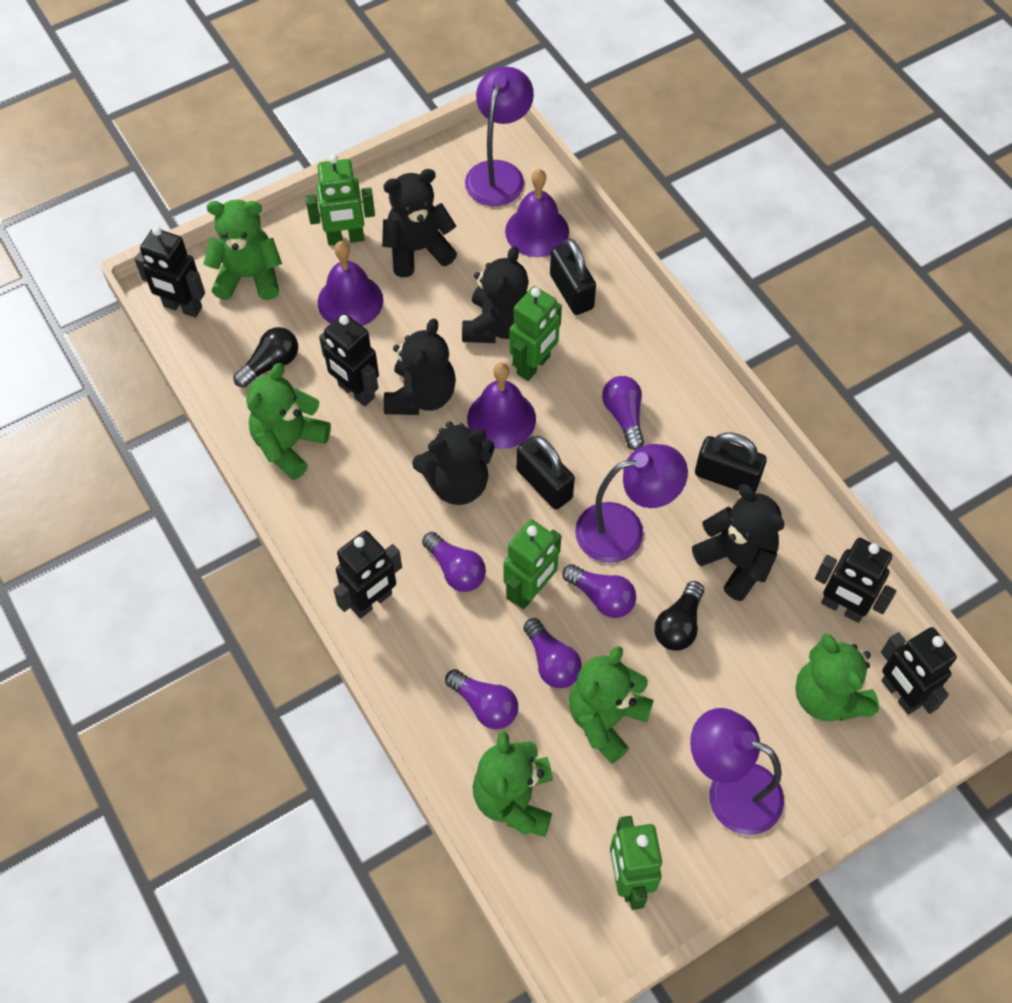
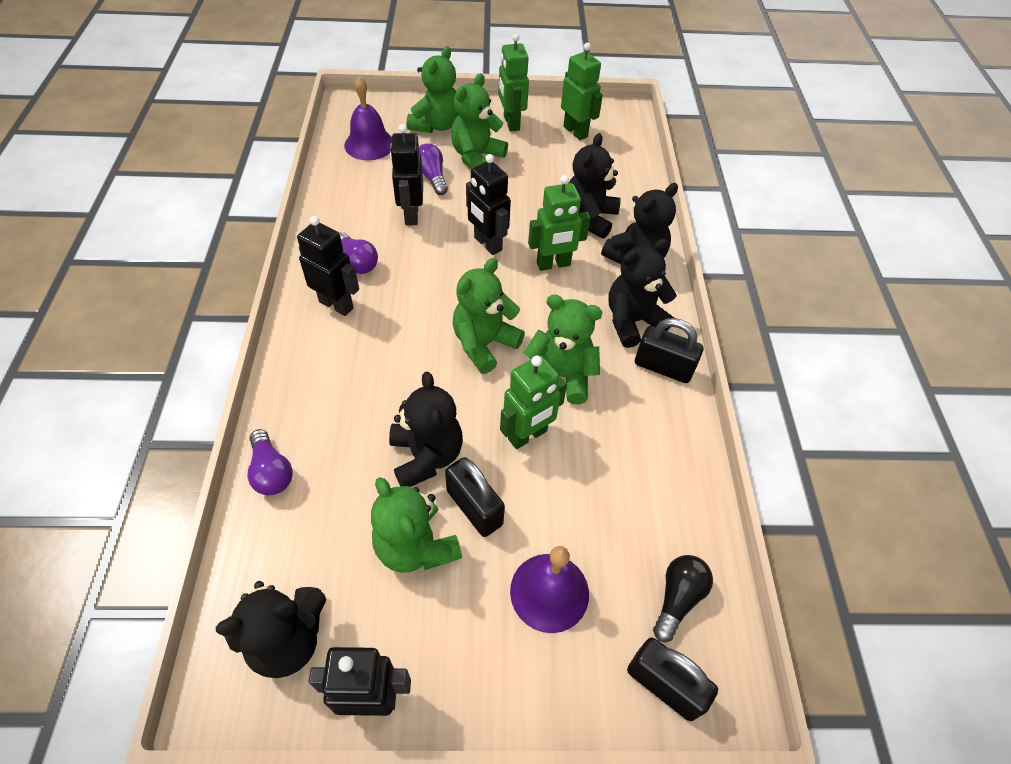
black light bulb: [233,327,298,387] [654,581,704,651] = 2 -> [653,555,713,642] = 1
black robot: [135,226,205,318] [319,313,379,406] [333,531,402,619] [815,538,896,623] [881,627,957,715] = 5 -> [297,216,359,316] [309,647,411,716] [390,124,423,225] [466,154,511,255] = 4
purple bell: [318,241,383,326] [467,363,536,449] [505,169,569,257] = 3 -> [344,77,392,160] [510,546,589,633] = 2
purple lamp: [465,67,534,206] [575,444,688,563] [690,708,784,835] = 3 -> none = 0
purple light bulb: [422,532,486,592] [445,669,518,729] [523,618,582,688] [562,564,636,618] [602,376,644,450] = 5 -> [247,429,293,495] [339,232,378,274] [419,143,448,195] = 3

